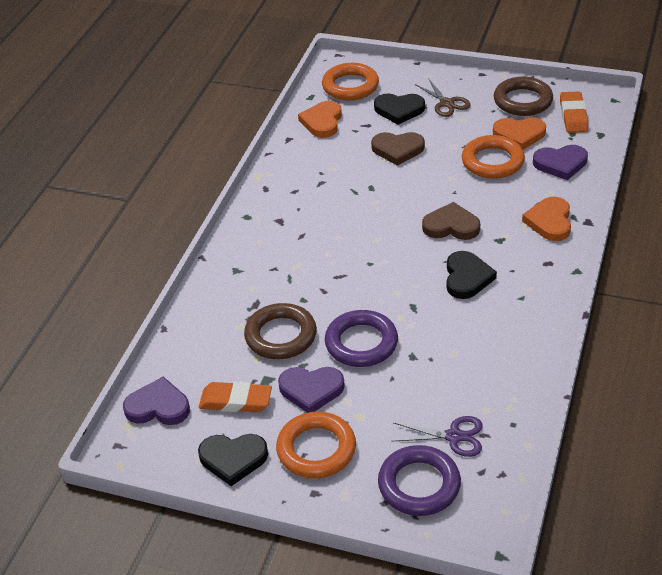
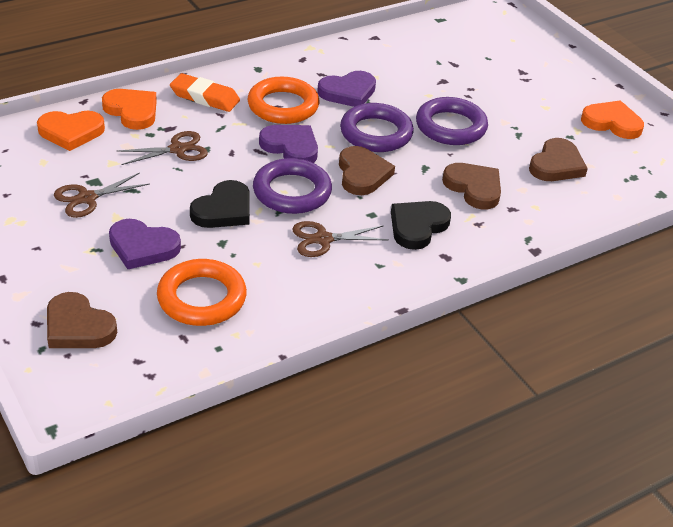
black heart: [198,434,268,486] [374,93,425,125] [446,251,497,299] = 3 -> [190,180,250,228] [391,201,451,250] = 2
brown heart: [371,132,425,166] [422,202,480,240] = 2 -> [47,292,117,348] [339,146,395,195] [442,163,501,209] [529,138,588,181] = 4
brown ring: [244,303,317,359] [494,77,553,116] = 2 -> none = 0
brown scissors: [415,78,471,117] = 1 -> [54,173,150,218] [117,131,208,165] [292,221,389,257] = 3
orange eraser: [199,382,272,412] [560,92,588,133] = 2 -> [170,73,240,112] = 1
orange ring: [276,411,356,478] [322,63,379,101] [462,135,525,179] = 3 -> [157,259,247,326] [248,77,319,124] = 2
purple ring: [325,310,398,367] [378,445,461,516] = 2 -> [253,158,332,214] [340,103,414,152] [416,97,488,145] = 3
purple scissors: [393,416,483,457] = 1 -> none = 0

